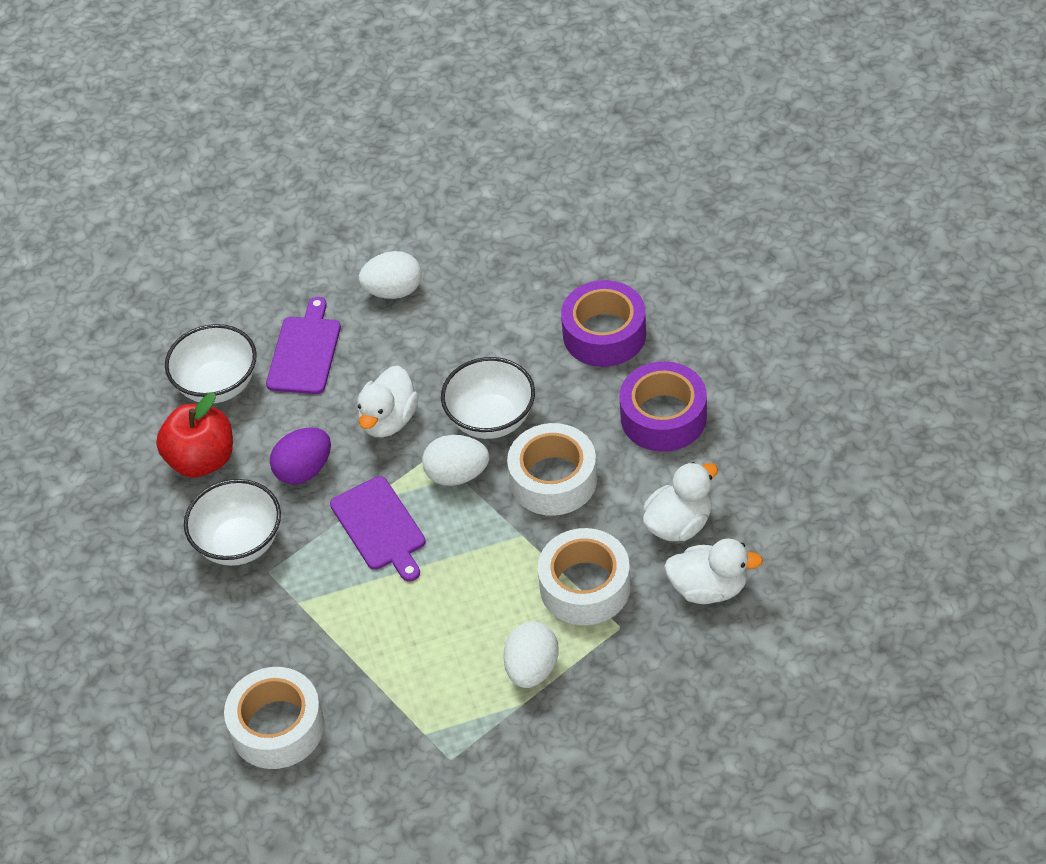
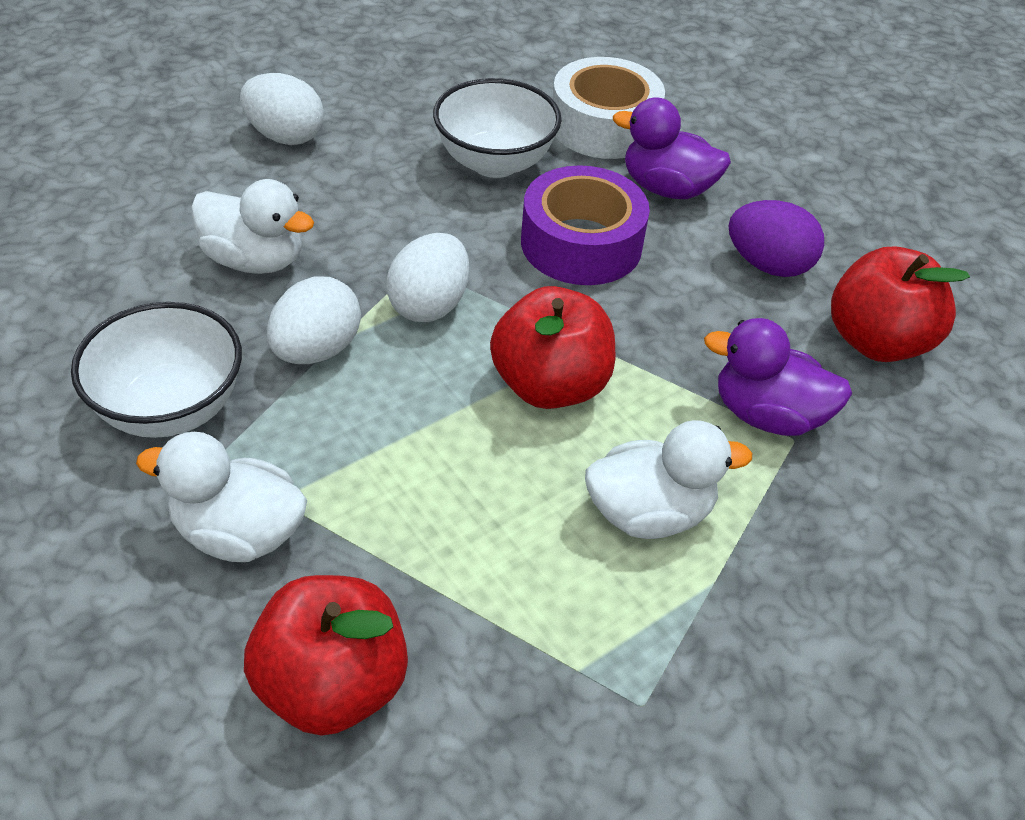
purple cutting board: [266,297,341,394] [330,476,425,581] = 2 -> none = 0
purple duck: none = 0 -> [613,98,731,199] [704,318,852,436] = 2
purple tape: [561,280,646,367] [619,361,707,452] = 2 -> [521,165,650,285] = 1
red apple: [156,393,233,478] = 1 -> [244,575,408,736] [490,286,615,409] [831,246,970,362] = 3
white bowl: [165,324,257,403] [184,479,281,566] [441,357,535,439] = 3 -> [71,302,242,438] [433,78,562,178] = 2
white tape: [224,667,324,769] [507,423,597,516] [538,528,631,625] = 3 -> [552,57,665,159] = 1

